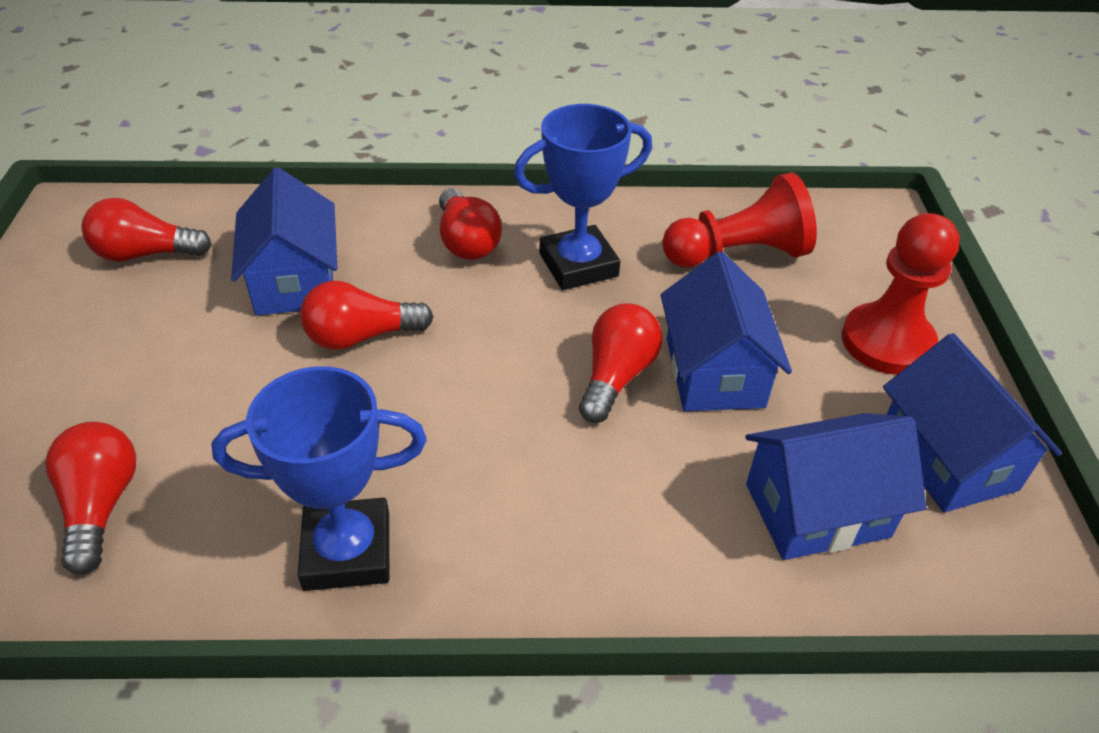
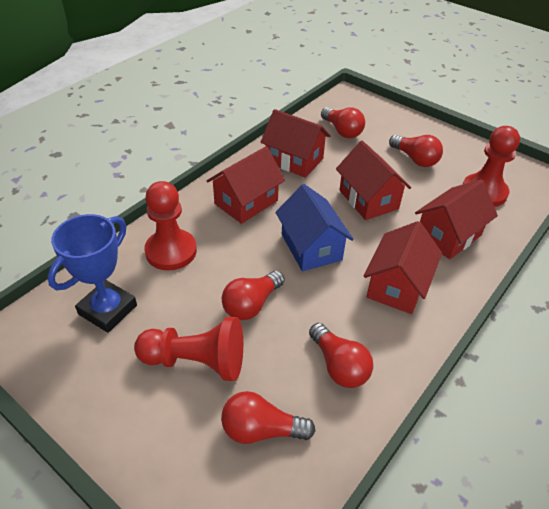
blue house: [231,167,337,316] [661,252,792,411] [745,413,926,560] [883,333,1062,512] = 4 -> [275,184,354,271] = 1
blue trophy: [211,366,427,591] [514,104,652,290] = 2 -> [47,214,137,333] = 1
red house: none = 0 -> [207,146,285,224] [261,109,331,178] [336,141,411,220] [363,221,442,314] [415,179,498,259] = 5
red pawn: [662,172,817,267] [841,213,960,375] = 2 -> [134,317,243,381] [144,181,197,271] [462,126,520,207] = 3

